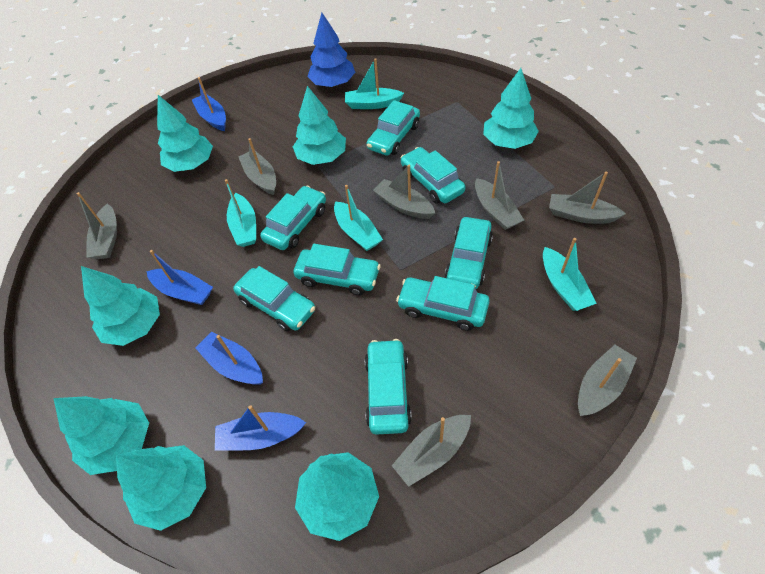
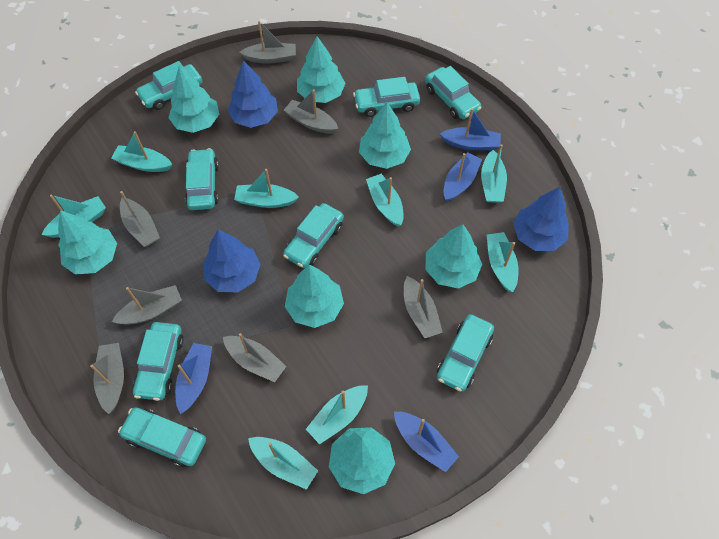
blue tree: [308,13,355,87] = 1 -> [203,230,261,293] [227,60,278,128] [513,187,569,251] = 3
turquoise boat: [225,179,256,247] [334,185,383,251] [345,58,404,109] [543,238,597,311] = 4 -> [42,195,106,238] [111,131,172,172] [234,169,299,208] [248,437,318,490] [306,385,368,444] [366,174,404,227] [481,144,507,203] [487,232,519,292] = 8

